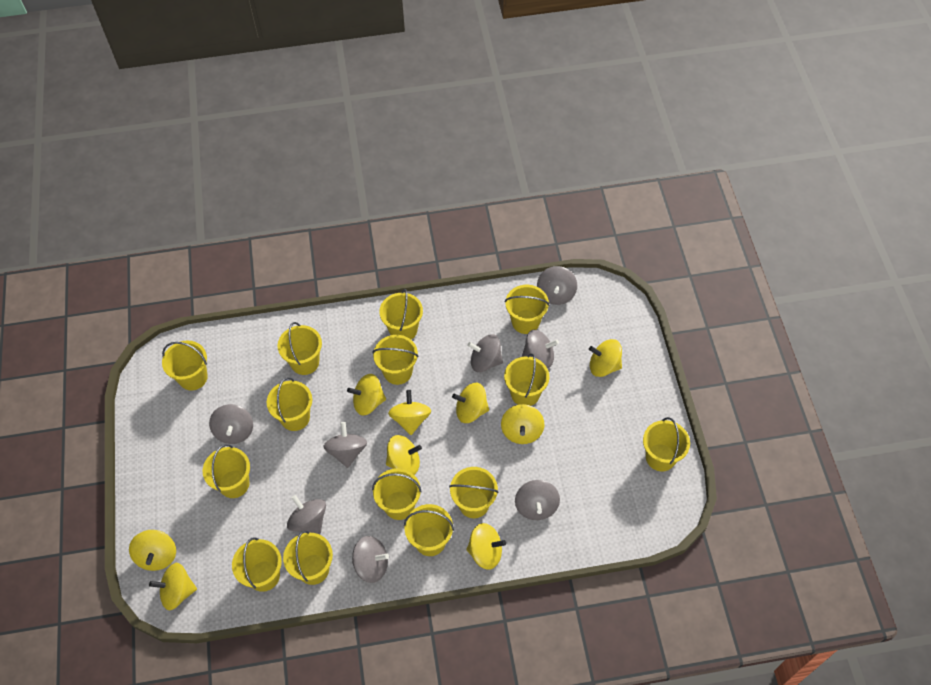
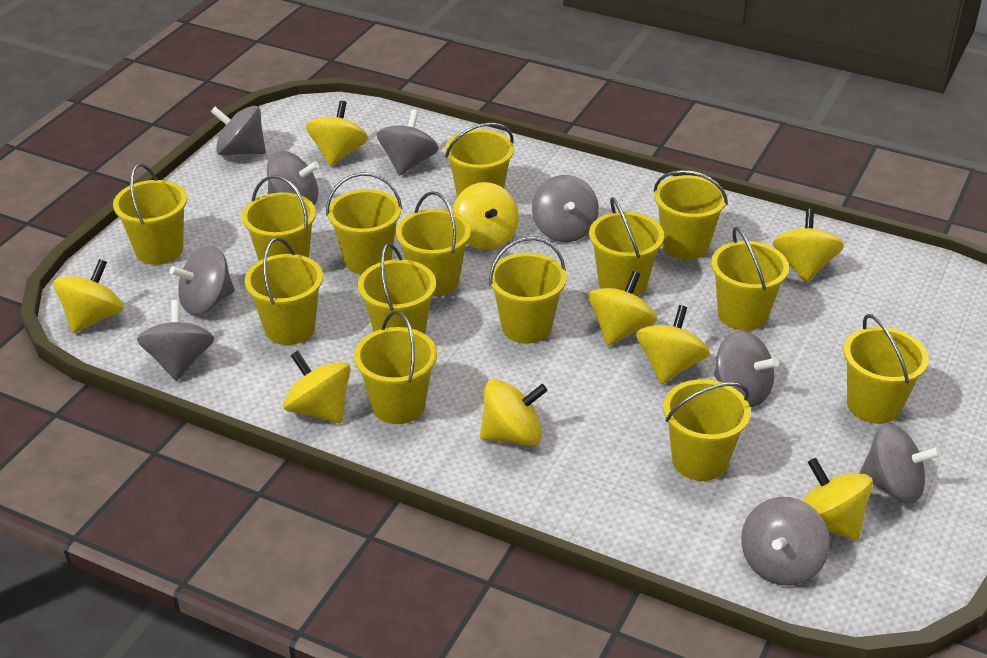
grey spinning top: [209,404,253,444] [287,495,326,535] [323,422,367,468] [352,536,389,583] [467,334,503,372] [515,480,560,520] [522,330,559,369] [537,266,577,305] = 8 -> [137,300,214,381] [170,246,235,315] [211,106,266,156] [267,151,319,205] [377,110,439,175] [532,175,599,242] [714,331,779,407] [741,497,830,586] [859,423,941,504] = 9

